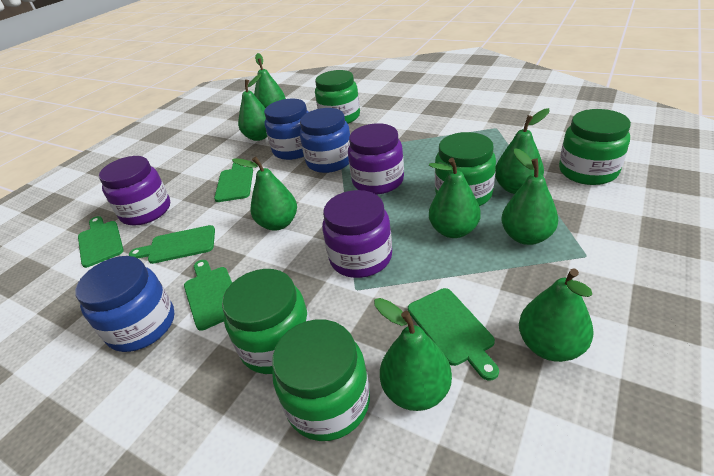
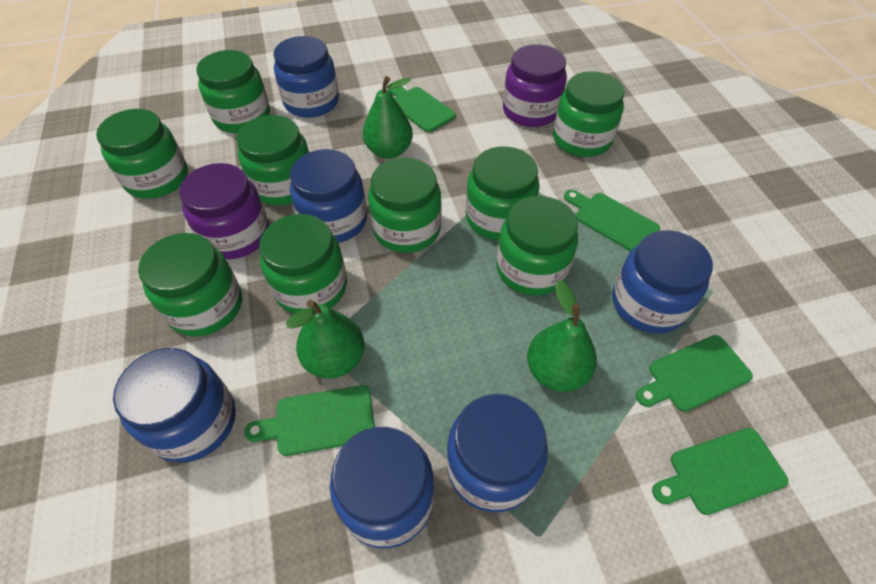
blue jar: [75,256,175,352] [264,99,309,160] [300,108,350,173] = 3 -> [113,348,236,463] [273,36,339,118] [290,149,367,243] [330,427,434,548] [447,394,548,512] [612,230,713,334] = 6
green jar: [222,269,310,374] [272,319,370,441] [315,70,360,124] [435,132,496,206] [559,109,631,185] = 5 -> [96,109,188,199] [138,233,242,337] [196,50,270,133] [237,115,309,206] [259,214,347,314] [368,157,441,253] [466,146,540,241] [496,196,578,296] [553,71,625,157] = 9
green pear: [232,157,297,231] [238,74,267,141] [254,53,286,108] [374,298,452,411] [429,158,481,238] [495,108,550,194] [502,149,558,245] [519,268,594,362] = 8 -> [286,300,365,379] [363,76,413,159] [527,280,597,392] = 3
purple jar: [99,156,170,225] [322,190,392,278] [348,123,404,194] = 3 -> [179,163,269,259] [503,44,567,127] = 2

